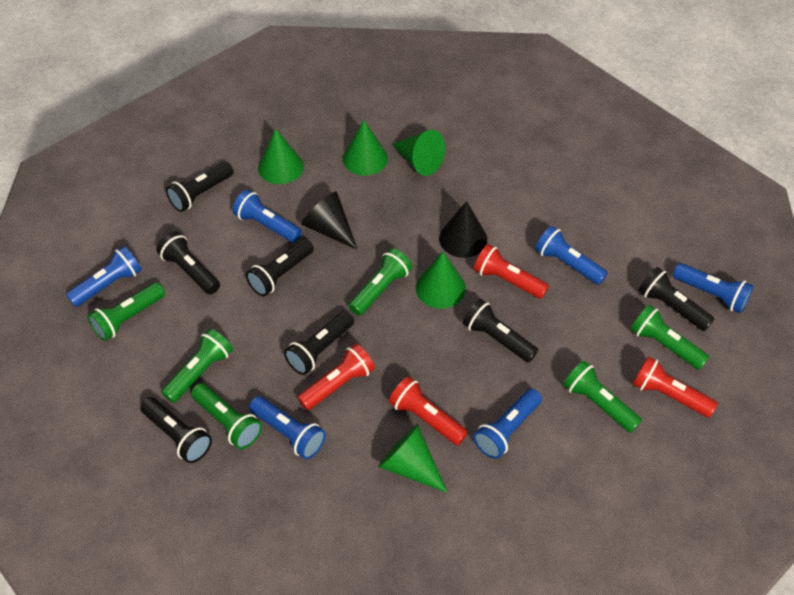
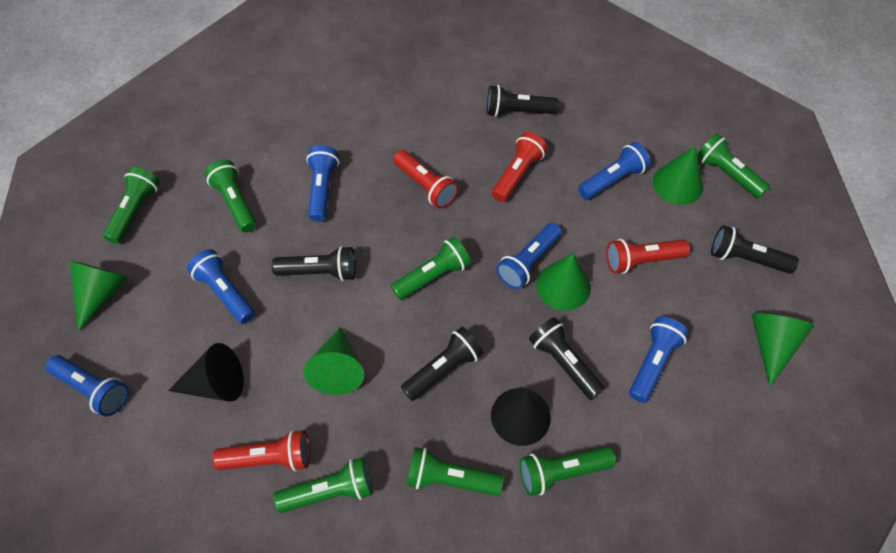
black flashlight: [140,397,212,463] [156,231,220,294] [166,162,234,212] [246,239,314,296] [284,311,354,375] [462,299,538,363] [638,267,714,331] = 7 -> [272,246,356,281] [401,327,484,401] [487,85,559,117] [529,317,605,400] [711,225,799,274] = 5
green flashlight: [88,282,165,341] [161,329,233,403] [191,383,262,449] [348,248,412,316] [563,360,642,433] [630,305,709,370] = 6 -> [103,167,160,244] [205,160,257,233] [273,457,372,513] [391,237,471,300] [407,447,503,496] [520,447,616,496] [697,134,770,198] = 7

